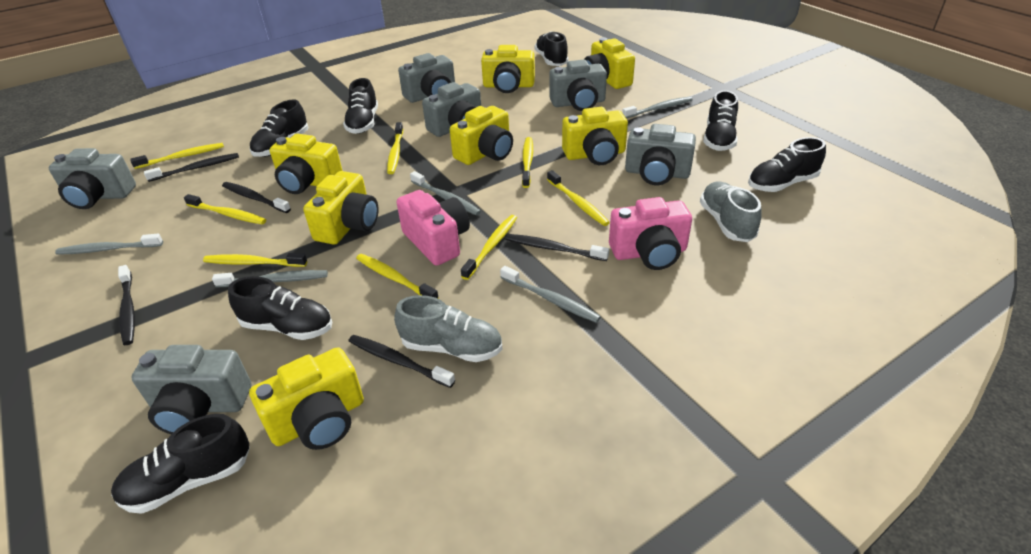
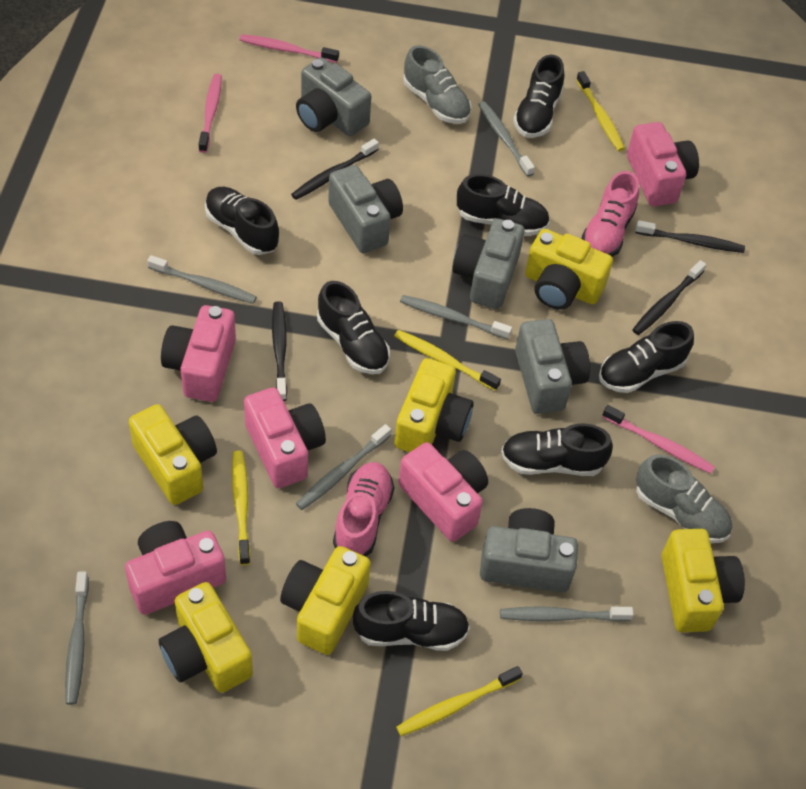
black toothbrush: [118,265,135,345] [144,153,239,182] [222,182,291,213] [348,335,455,388] [505,234,609,261] = 5 -> [272,301,287,401] [291,139,379,200] [632,260,706,335] [635,220,745,253] = 4
grey camera: [49,148,136,209] [131,345,251,434] [398,53,455,103] [422,82,481,137] [549,60,607,111] [625,124,696,185] = 6 -> [296,57,371,136] [328,165,403,253] [452,219,525,309] [480,508,578,592] [515,319,590,414] = 5
grey toothbrush: [55,234,163,255] [212,270,328,288] [410,171,481,215] [500,266,601,323] [622,96,693,118] = 5 -> [65,572,89,705] [147,255,257,304] [296,424,391,510] [400,295,512,339] [478,101,535,177] [500,606,634,622] = 6
pink camera: [396,190,470,266] [609,197,692,270] = 2 -> [125,521,226,615] [161,305,236,402] [244,387,326,488] [398,442,488,542] [627,122,699,206] = 5
pink shoe: none = 0 -> [333,462,394,557] [581,171,639,257] = 2
pink toothbrush: none = 0 -> [199,74,222,153] [239,34,339,63] [602,405,715,474] = 3
yellow camera: [249,347,364,450] [270,133,342,194] [303,171,378,245] [450,106,513,165] [481,45,535,93] [562,107,628,165] [584,38,635,89] = 7 -> [129,404,217,505] [159,582,253,693] [280,546,371,655] [394,358,474,452] [525,229,613,310] [662,529,745,632] = 6
yellow toothbrush: [130,143,224,169] [184,194,266,224] [203,253,307,267] [356,254,439,299] [387,122,403,174] [461,215,517,280] [522,137,533,188] [547,170,610,226] = 8 -> [232,450,251,565] [394,330,501,391] [396,666,523,736] [576,71,625,151] = 4

